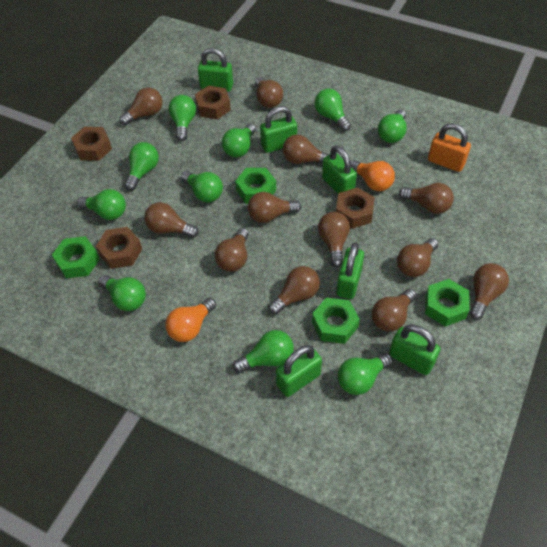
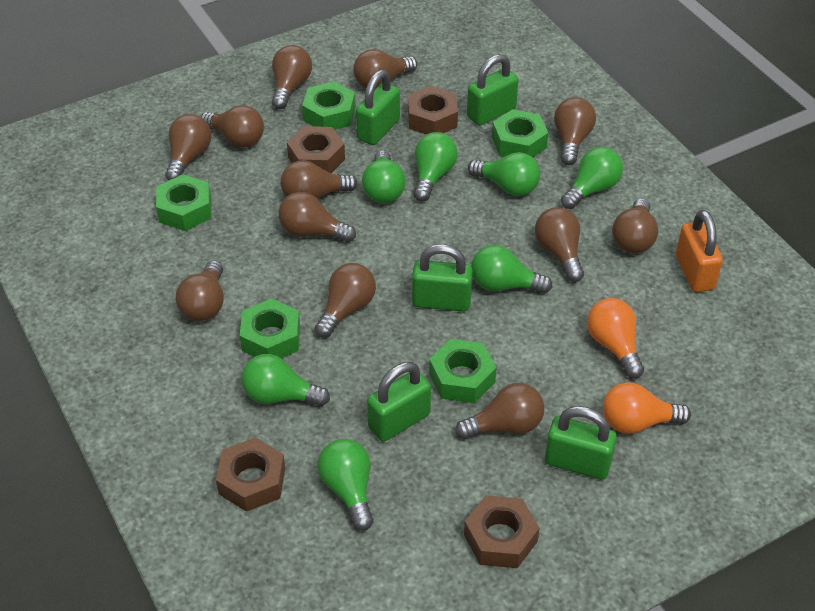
green light bulb: [77,189,126,220] [98,275,146,311] [125,142,159,190] [168,95,196,141] [181,171,223,202] [222,124,256,157] [233,330,294,373] [315,89,351,131] [338,353,393,395] [378,110,407,143] = 10 -> [241,354,330,406] [317,439,374,531] [362,150,406,203] [413,132,458,202] [468,152,540,196] [471,245,552,294] [561,147,623,209] = 7
green nut: [52,236,100,278] [235,168,276,204] [312,298,360,344] [425,279,470,326] = 4 -> [156,174,211,231] [240,298,300,358] [302,81,356,130] [429,339,496,403] [492,109,548,157] = 5
green padlock: [198,48,233,92] [260,106,297,153] [276,345,322,397] [322,145,357,194] [336,243,364,299] [389,324,440,375] = 6 -> [356,70,400,145] [367,362,431,442] [412,244,473,312] [467,54,518,126] [545,406,617,480] = 5

